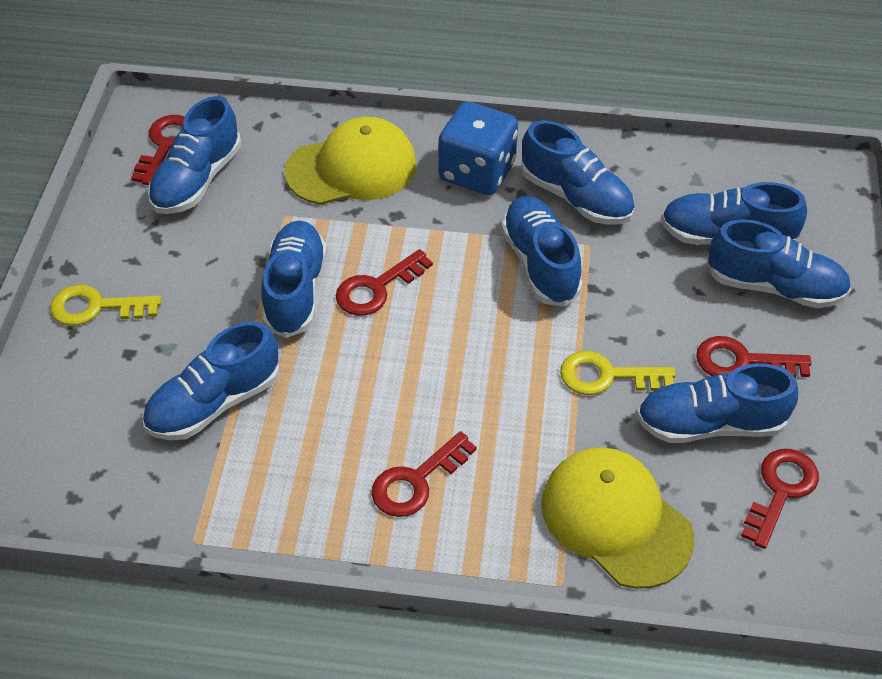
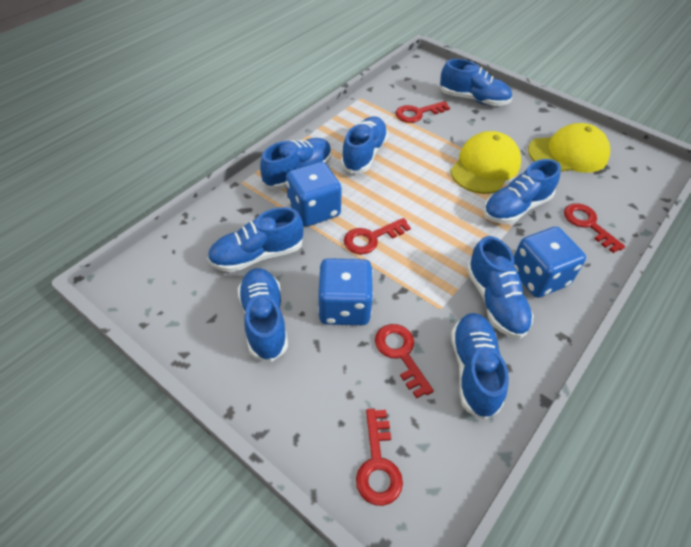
blue dice: [438,101,518,195] = 1 -> [286,162,342,227] [318,258,373,325] [514,227,586,298] = 3
yellow key: [50,285,162,326] [560,351,676,395] = 2 -> none = 0

